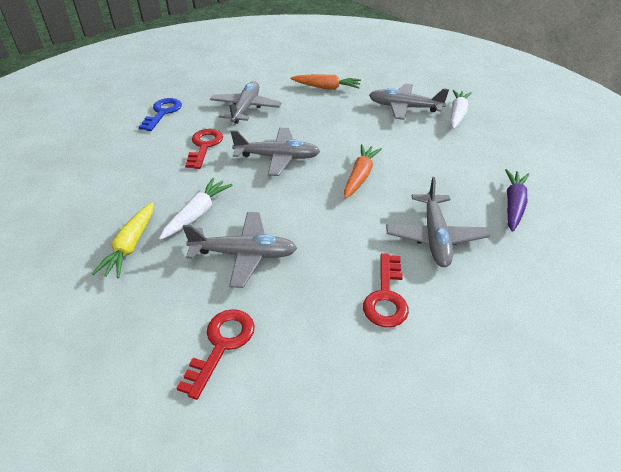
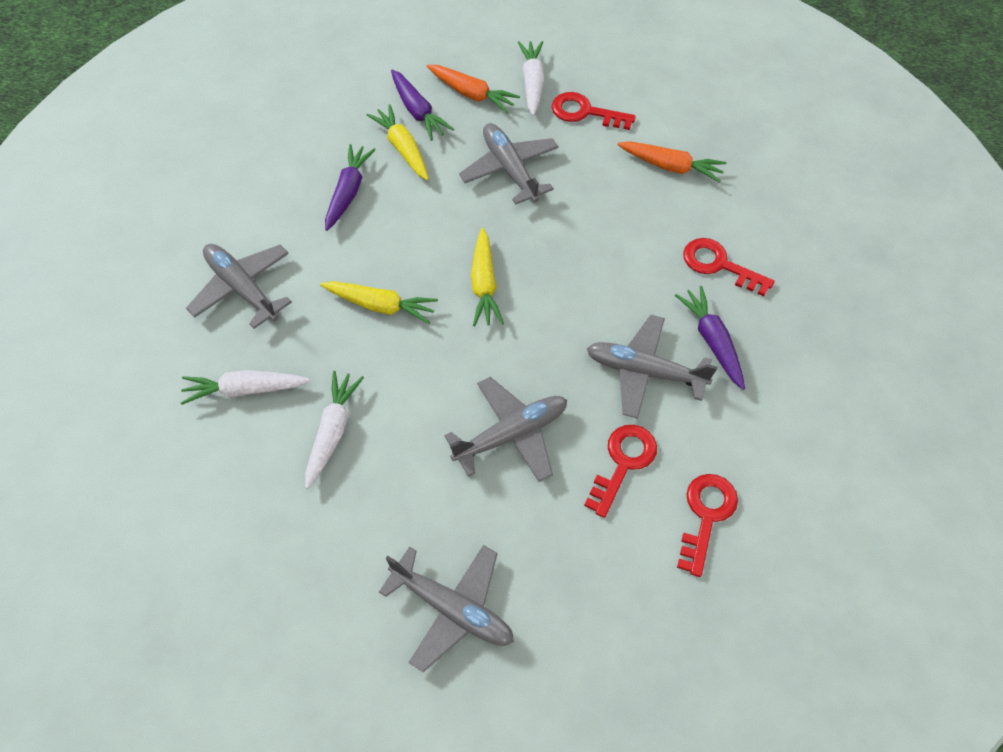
blue key: [139,98,182,131] = 1 -> none = 0
purple carrot: [505,169,530,232] = 1 -> [325,144,376,231] [391,70,454,141] [675,286,745,390] = 3
red key: [177,309,255,400] [185,129,223,169] [363,253,409,327] = 3 -> [552,92,636,130] [584,425,657,518] [677,474,738,577] [683,238,775,296] = 4
white carrot: [159,178,232,240] [450,90,472,129] = 2 -> [181,370,310,405] [305,371,364,489] [518,41,544,116] = 3
yellow carrot: [92,202,154,278] = 1 -> [320,281,438,324] [367,104,429,180] [471,228,504,326] = 3

